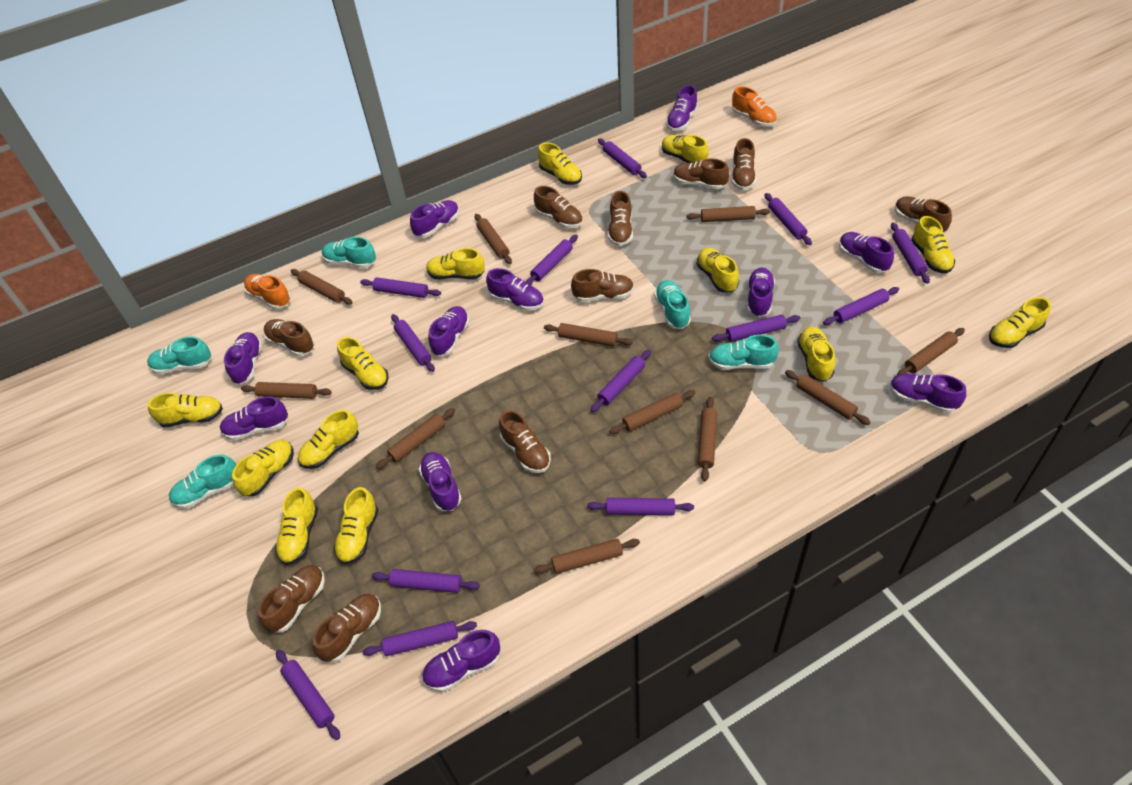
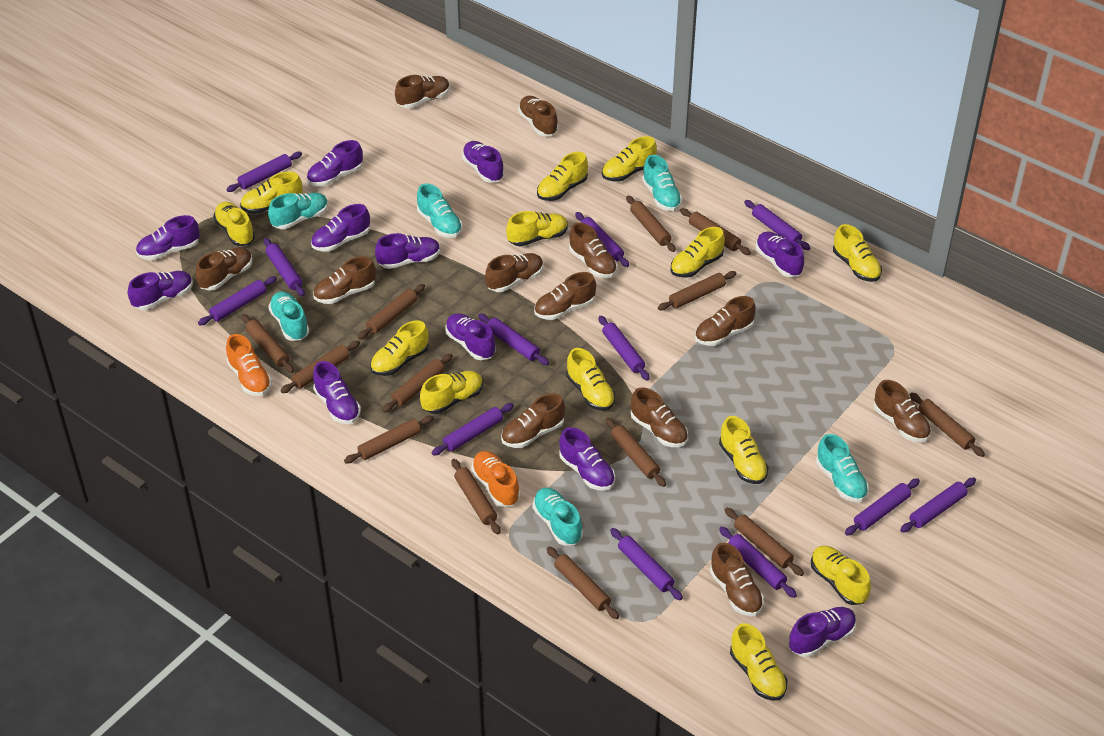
brown rolling pin: [241,382,332,399] [291,269,352,305] [376,408,455,469] [475,214,512,264] [534,539,640,574] [544,323,633,347] [609,390,695,434] [686,206,770,222] [698,397,717,481] [785,370,871,425] [897,328,965,375] = 11 -> [241,314,294,373] [280,341,360,393] [344,416,434,463] [358,284,425,339] [382,353,453,413] [451,459,500,534] [547,547,619,619] [605,418,666,487] [626,196,676,252] [658,271,737,310] [680,208,751,255] [725,508,804,576] [910,392,985,457] = 13
brown shoe: [258,565,325,633] [264,319,315,356] [313,594,381,662] [499,410,551,473] [534,186,583,228] [571,269,634,302] [608,191,633,246] [674,159,729,189] [732,138,756,190] [895,196,952,233] = 10 -> [195,247,252,291] [313,256,376,304] [395,75,450,108] [485,253,543,292] [501,393,565,448] [518,96,558,136] [534,272,596,320] [569,222,617,278] [631,387,688,447] [695,296,756,346] [710,542,764,616] [874,380,931,442] = 12
purple rolling pin: [276,650,340,740] [360,277,441,298] [363,621,477,656] [372,569,480,593] [391,314,435,372] [525,234,578,286] [587,498,694,515] [591,350,651,412] [598,139,647,178] [712,315,800,342] [765,193,812,245] [823,287,899,325] [891,222,930,284] = 13 -> [198,276,277,325] [226,152,302,192] [263,238,305,296] [432,403,514,456] [478,314,549,365] [575,212,629,267] [598,316,650,381] [610,528,683,600] [719,527,797,598] [744,200,810,250] [845,478,920,536] [900,478,976,533] = 12
turquoise shoe: [147,336,211,374] [169,455,236,509] [322,237,376,268] [654,280,691,329] [709,335,779,370] = 5 -> [268,193,328,229] [268,291,309,341] [417,184,462,238] [533,488,583,545] [642,155,682,211] [816,434,869,502] = 6

